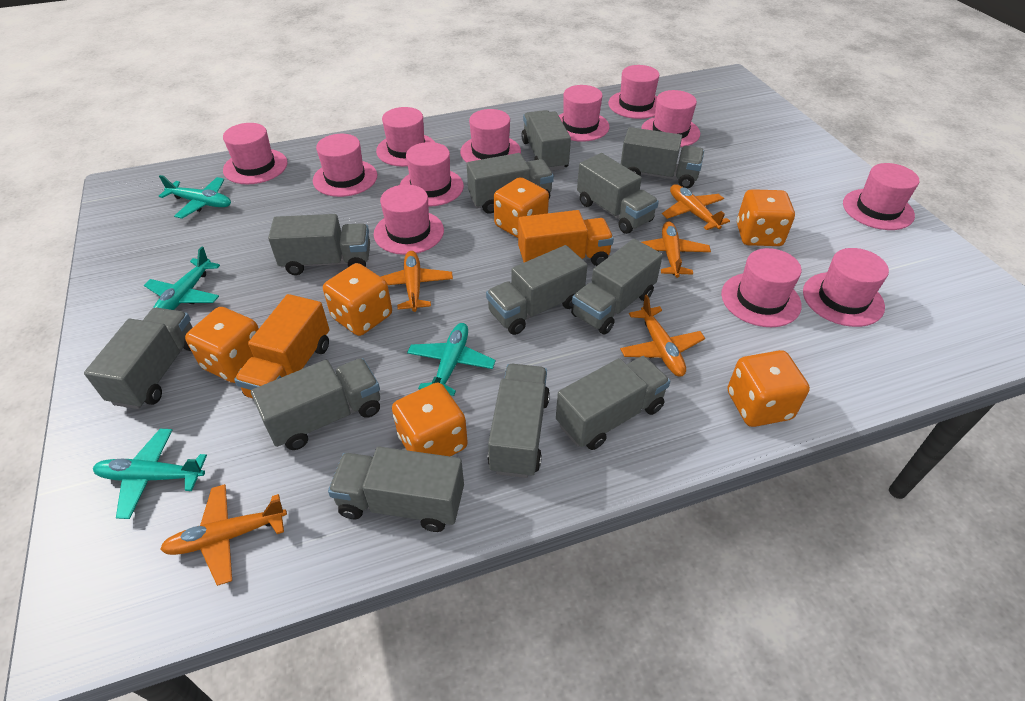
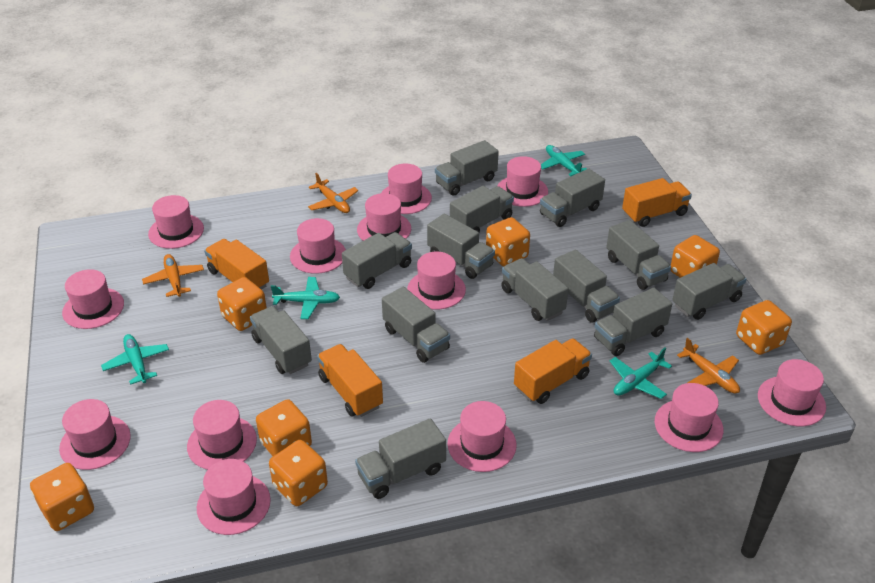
grey truck: [84,308,193,409] [251,358,380,450] [268,214,370,275] [328,446,464,532] [467,153,554,214] [486,245,587,335] [488,364,550,478] [521,110,571,171] [556,356,670,450] [571,239,663,334] [577,153,659,234] [621,127,704,189] = 12 -> [250,306,312,374] [342,232,412,289] [355,418,446,499] [382,287,450,363] [427,213,495,279] [435,140,499,196] [450,186,514,232] [501,258,568,321] [540,169,605,227] [553,250,620,323] [594,288,672,356] [606,220,671,290] [672,263,747,320] = 13
orange dice: [185,307,259,383] [323,263,392,336] [392,383,468,456] [494,177,549,238] [728,350,810,427] [737,189,795,246] = 6 -> [30,463,94,531] [217,277,267,331] [256,399,312,456] [269,440,328,506] [486,217,530,266] [670,235,720,278] [736,300,792,355] = 7
orange plane: [160,484,287,586] [381,251,453,312] [620,294,705,377] [642,221,711,278] [662,184,730,230] = 5 -> [142,254,204,297] [308,173,358,213] [677,338,740,393] = 3
orange truck: [234,294,330,398] [518,210,614,266] = 2 -> [204,239,269,290] [317,344,383,417] [514,338,592,404] [622,178,692,227] = 4
pink hat: [223,123,288,184] [313,134,377,197] [374,184,444,255] [376,107,435,167] [399,142,464,207] [460,109,521,163] [558,85,609,142] [608,65,659,119] [641,90,700,147] [721,248,802,327] [803,248,889,327] [843,163,919,230] = 12 -> [59,399,131,470] [62,269,124,329] [148,195,204,249] [187,400,257,470] [197,459,271,535] [290,218,346,274] [357,193,411,241] [381,164,432,214] [407,252,466,310] [447,401,517,472] [497,156,548,207] [655,383,724,452] [758,359,826,426] = 13

